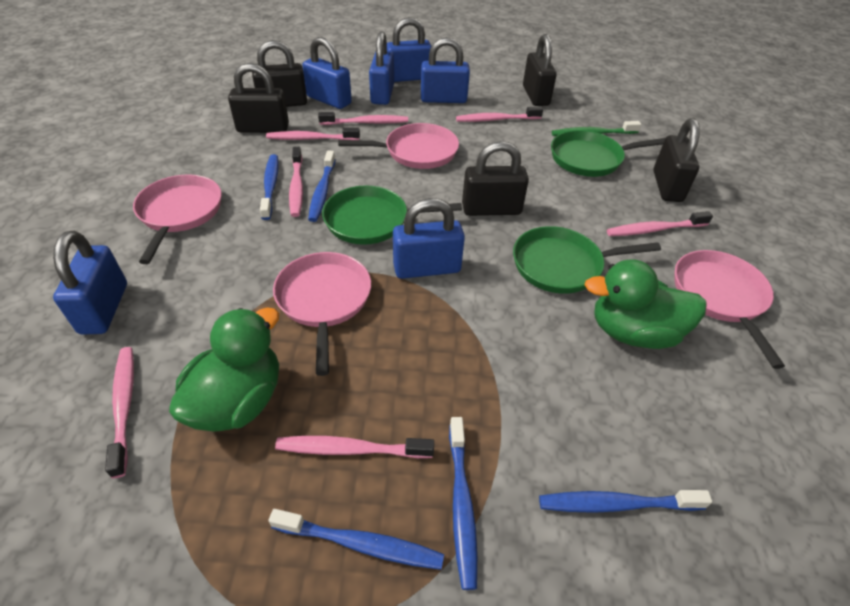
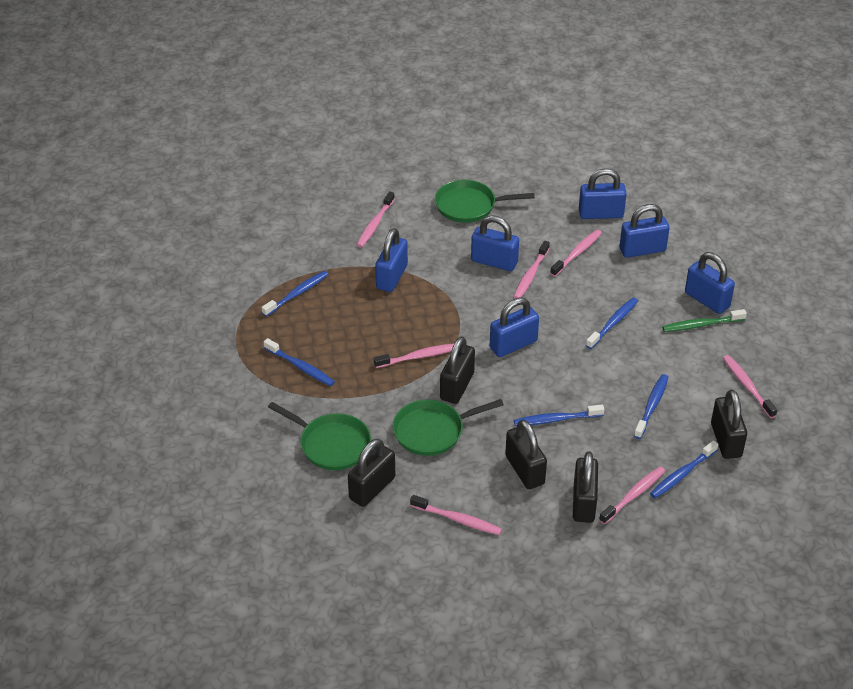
blue toothbrush: [260,154,279,220] [268,509,444,570] [308,151,336,222] [449,417,478,590] [539,490,712,513] = 5 -> [262,271,328,316] [264,338,335,386] [514,404,604,426] [586,297,638,349] [634,374,669,439] [650,440,718,498] = 6
green duck: [169,307,279,432] [584,259,707,349] = 2 -> none = 0
pink pan: [133,174,222,264] [273,252,371,376] [338,123,459,169] [674,250,785,369] = 4 -> none = 0

